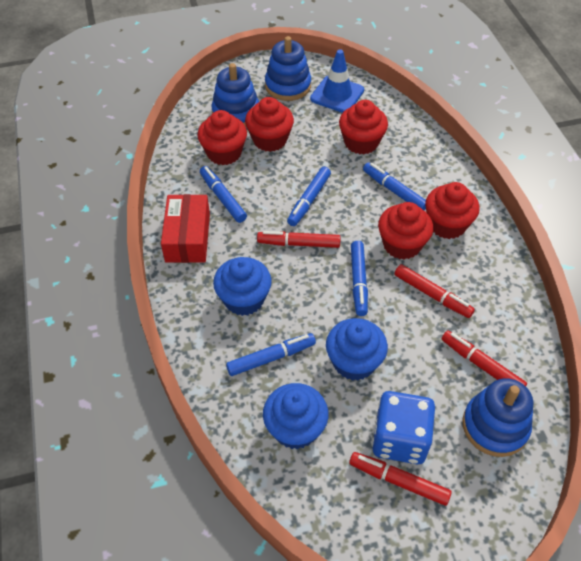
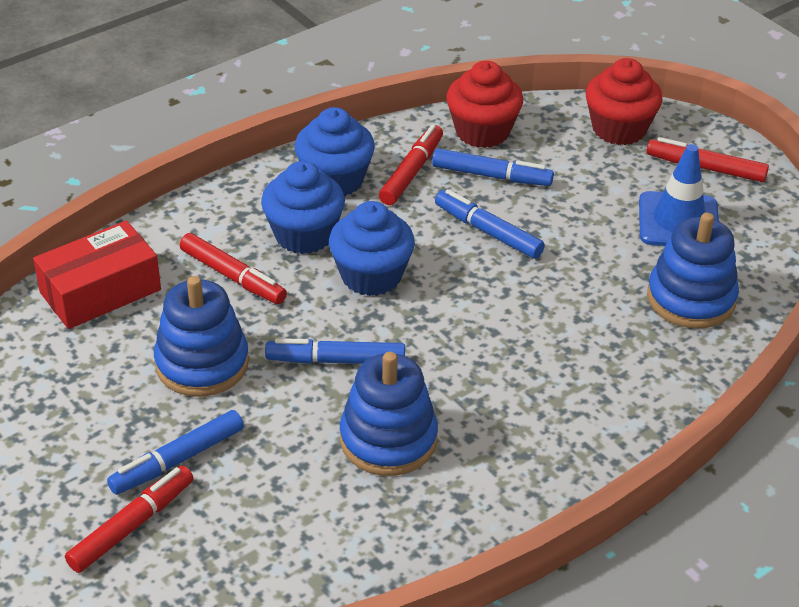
blue dice: [372,391,435,464] = 1 -> none = 0
blue marker: [200,166,247,223] [226,333,316,376] [287,167,331,226] [351,241,368,316] [363,162,426,210] = 5 -> [107,410,244,495] [265,338,405,364] [432,148,554,186] [435,189,545,259] = 4
red cupcake: [197,110,247,165] [245,97,294,152] [339,100,388,154] [378,202,433,260] [425,182,480,239] = 5 -> [446,61,523,148] [586,58,662,145] = 2

